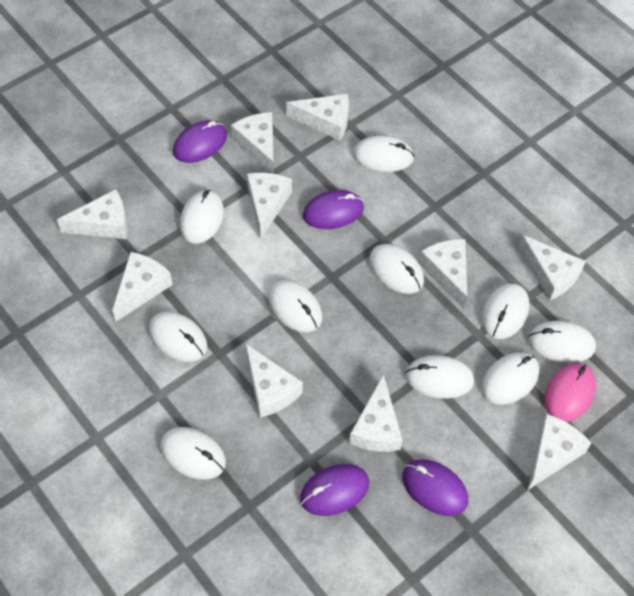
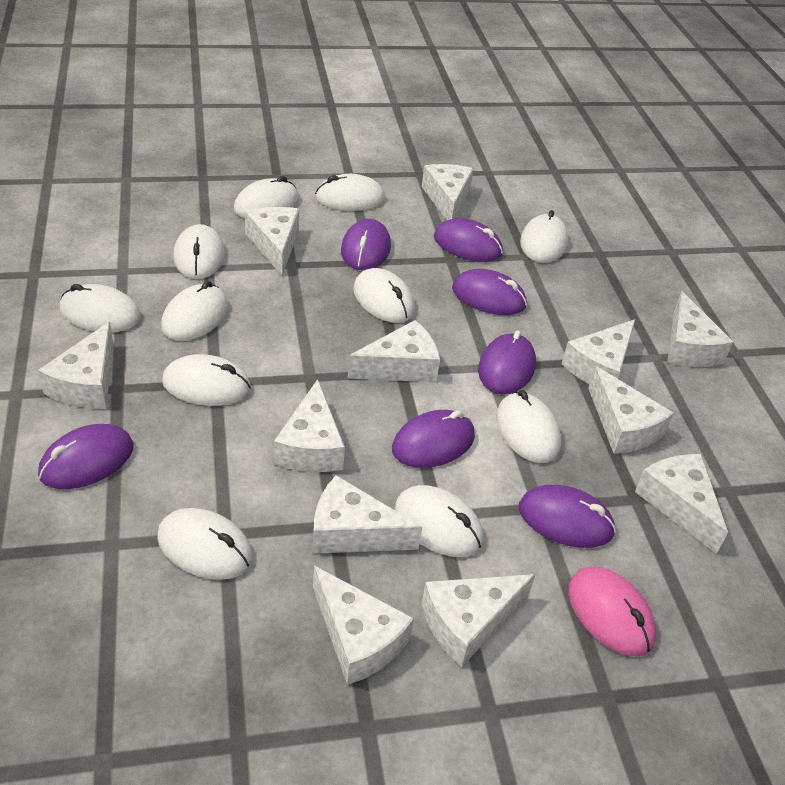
purple mouse: [173,120,227,163] [300,464,369,516] [303,190,364,229] [402,459,468,516] = 4 -> [38,424,134,489] [341,219,391,270] [392,410,475,468] [434,218,503,262] [452,269,527,315] [478,330,536,394] [519,485,616,548] = 7
white cheese: [57,189,127,239] [112,252,173,322] [231,112,274,174] [245,343,303,418] [247,173,292,239] [286,94,349,141] [349,374,403,452] [419,239,467,309] [518,235,586,300] [528,414,591,490] = 10 -> [38,322,114,409] [245,207,299,276] [274,379,345,472] [313,475,422,554] [313,566,414,685] [347,320,440,382] [422,164,474,220] [422,574,536,667] [562,319,635,385] [588,366,673,454] [635,454,728,554] [667,291,733,367] = 12
white mouse: [149,312,207,362] [160,427,226,480] [180,190,224,244] [268,280,322,333] [353,135,415,172] [369,244,424,294] [405,355,474,399] [481,352,539,405] [482,283,529,339] [528,321,596,363] = 10 -> [60,284,141,332] [157,508,253,580] [161,281,228,341] [162,354,251,406] [173,224,225,279] [234,176,299,218] [315,174,385,211] [353,268,415,323] [395,485,483,557] [496,390,561,463] [520,210,568,263] = 11

